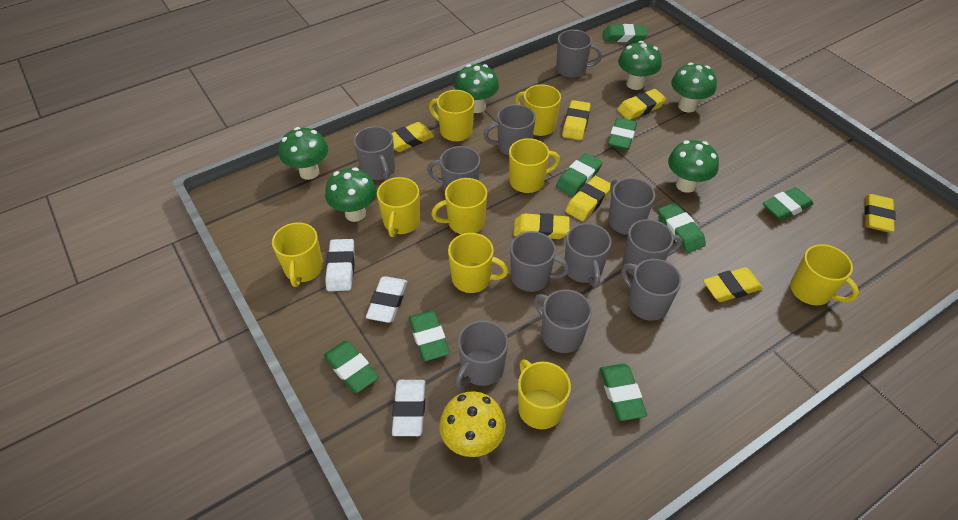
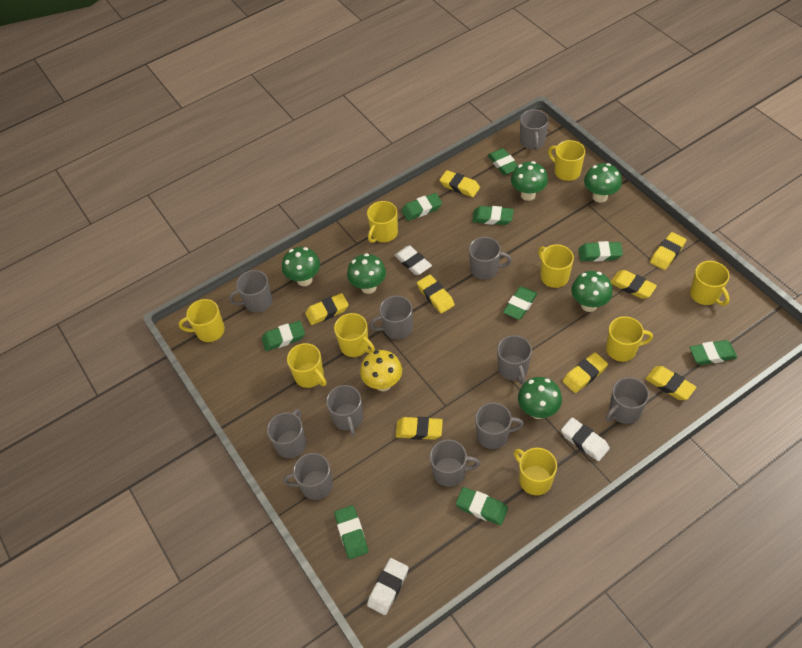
green eraser: [324,341,379,393] [409,310,450,361] [556,153,602,196] [600,364,647,421] [603,24,648,42] [608,118,637,150] [658,203,706,253] [763,187,814,220] = 8 -> [261,321,305,351] [334,505,368,559] [401,193,442,221] [456,487,508,525] [472,206,514,225] [488,148,518,175] [503,287,537,320] [579,241,623,261] [689,340,737,365] = 9
yellow eraser: [392,122,434,152] [513,213,570,239] [562,100,591,140] [565,176,611,221] [617,89,667,120] [703,267,763,302] [864,194,896,233] = 7 -> [305,293,349,325] [396,417,443,440] [417,275,455,313] [440,170,480,197] [563,352,608,393] [611,270,657,299] [646,366,696,400] [650,232,686,270] = 8

